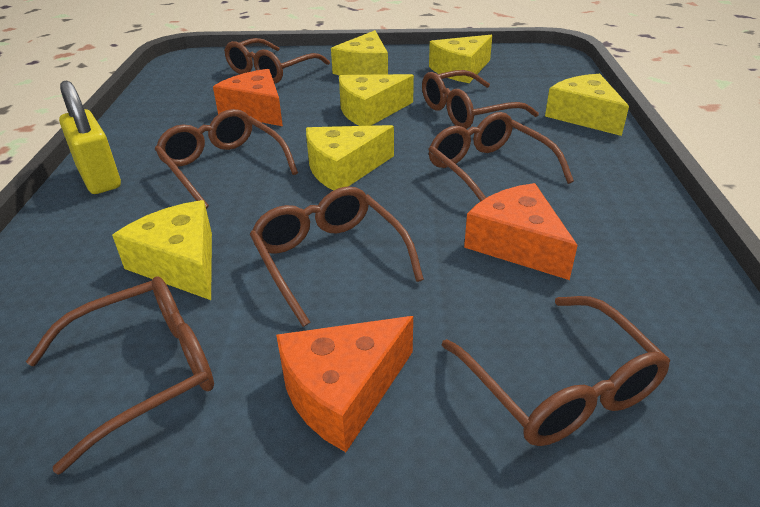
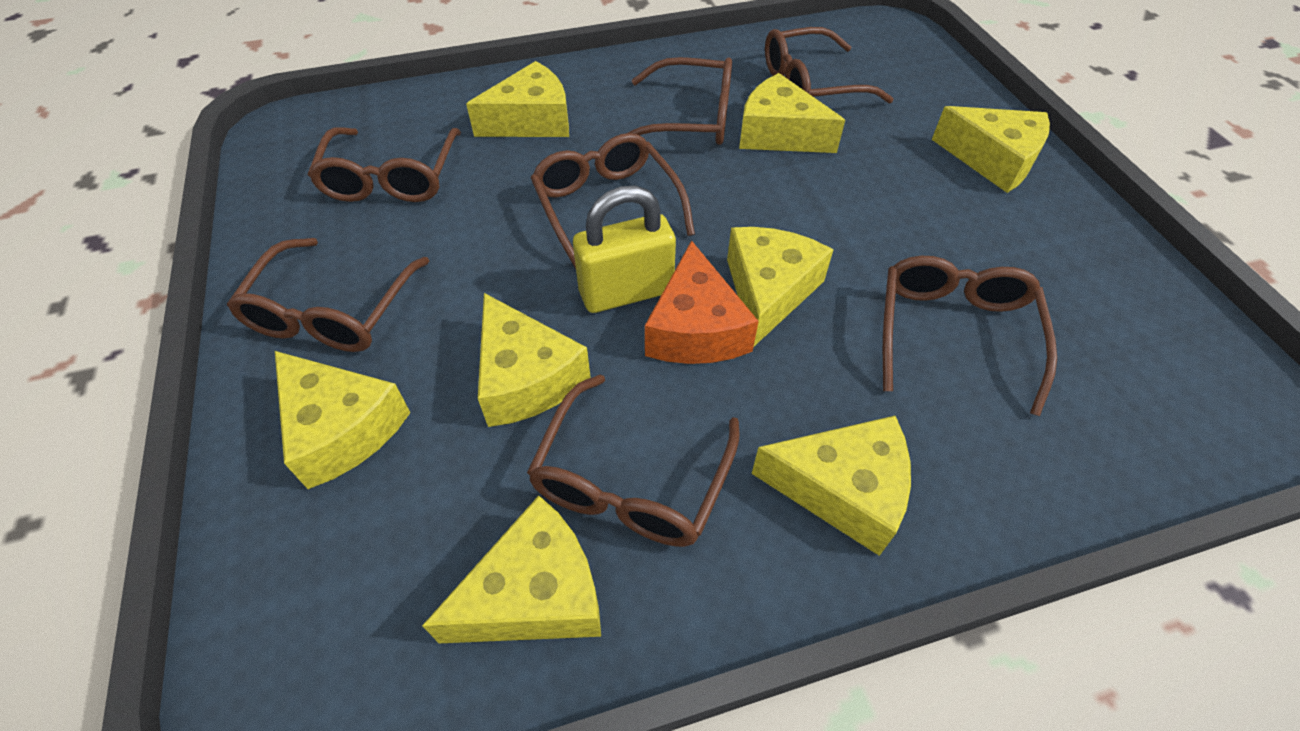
orange cheese: [213,69,283,126] [276,316,413,452] [464,183,578,280] = 3 -> [645,240,759,364] = 1
yellow cheese: [112,200,212,300] [306,125,394,191] [331,30,388,75] [339,74,414,126] [429,35,493,83] [545,74,629,136] = 6 -> [275,351,411,489] [422,495,601,643] [466,61,569,137] [478,293,591,427] [727,227,834,346] [739,73,845,153] [752,416,911,556] [932,106,1050,193] = 8

